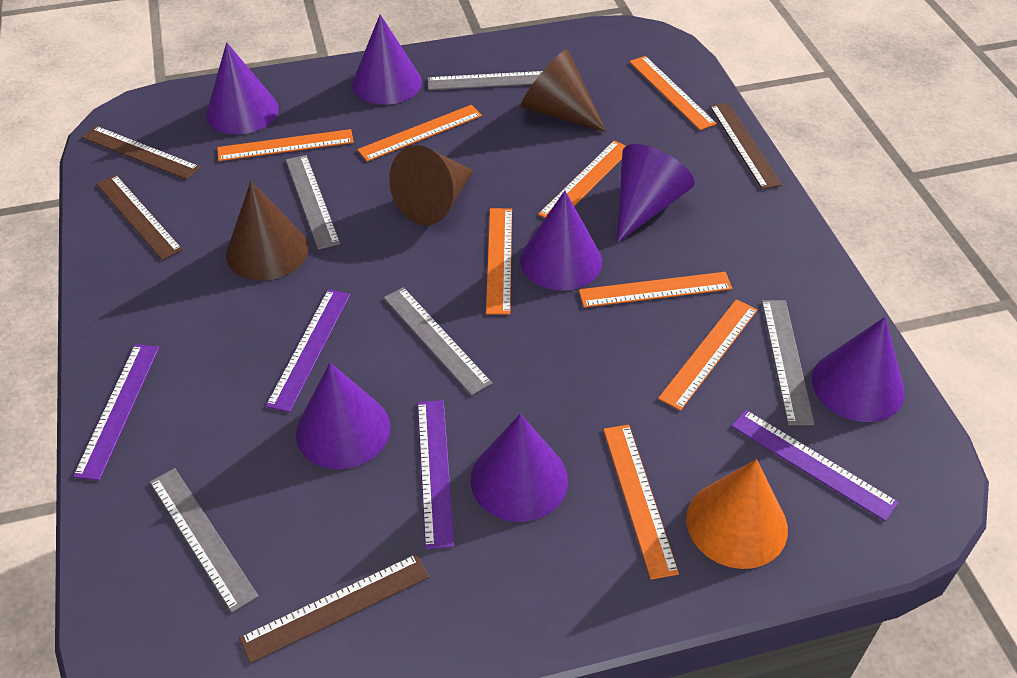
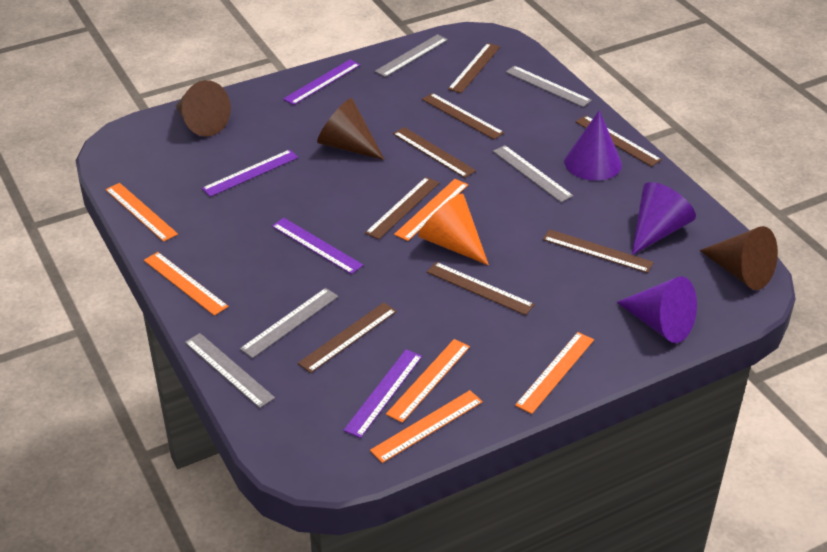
brown ruler: [82,126,200,180] [96,175,183,260] [239,554,429,663] [710,103,782,189] = 4 -> [298,302,397,373] [365,177,439,240] [393,127,476,178] [422,93,504,140] [427,262,535,315] [448,43,500,93] [543,229,654,273] [575,116,662,167] = 8
orange ruler: [217,129,354,161] [357,105,482,162] [486,208,512,315] [538,140,626,218] [579,272,732,308] [603,425,679,580] [629,56,717,130] [658,299,757,411] = 8 -> [105,183,178,242] [144,252,229,316] [370,390,483,463] [386,339,470,423] [394,179,468,241] [515,332,594,414] = 6
purple cone: [206,42,279,135] [296,363,390,469] [352,14,422,105] [471,414,568,522] [520,191,602,291] [617,144,695,243] [812,317,905,422] = 7 -> [565,110,622,181] [616,276,697,343] [632,182,696,255] = 3

